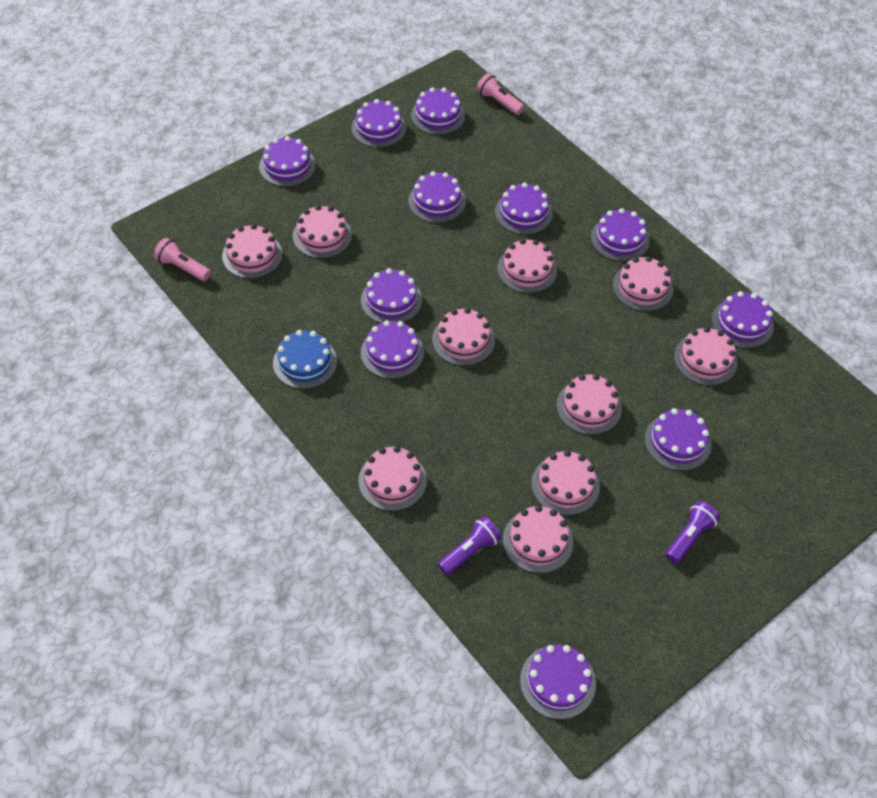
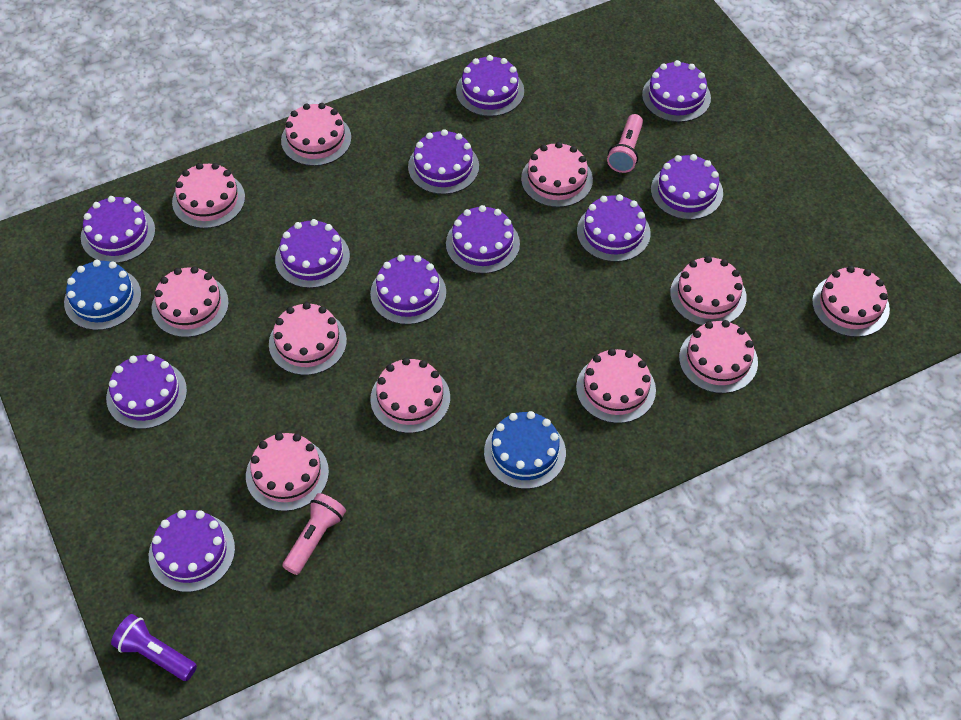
blue cake: [273,330,337,389] = 1 -> [64,260,141,330] [484,411,566,489] = 2
pink cake: [222,224,283,279] [293,205,352,258] [358,446,427,511] [432,308,495,366] [497,239,557,293] [503,505,573,573] [531,450,600,515] [556,374,622,435] [613,256,673,311] [674,327,738,386] = 10 -> [152,266,229,337] [172,163,245,229] [246,433,329,511] [269,302,347,375] [281,103,351,166] [370,358,450,433] [521,142,593,207] [576,348,656,423] [670,256,747,326] [679,320,758,394] [812,266,890,337] = 11
purple flashlight: [438,516,502,575] [665,501,720,564] = 2 -> [111,614,197,681] = 1

